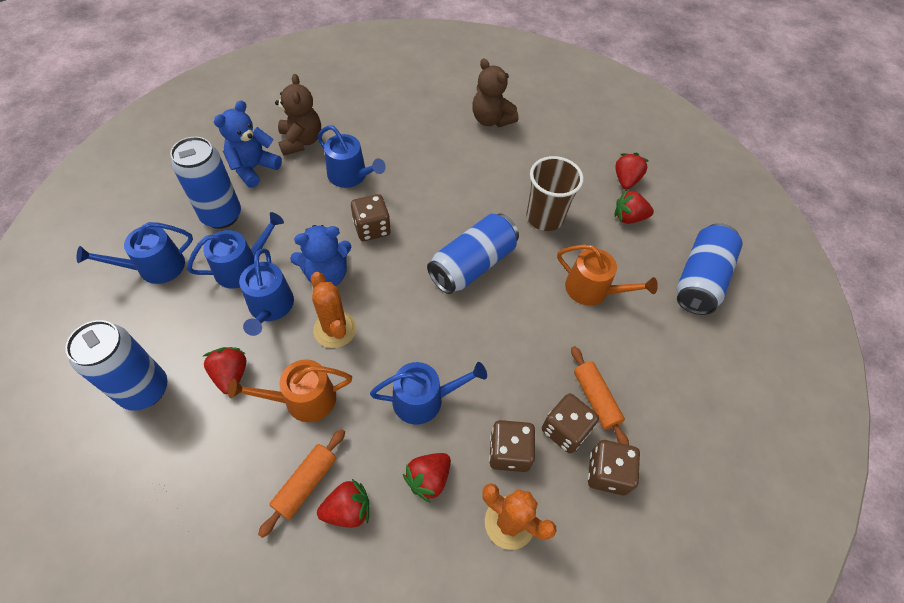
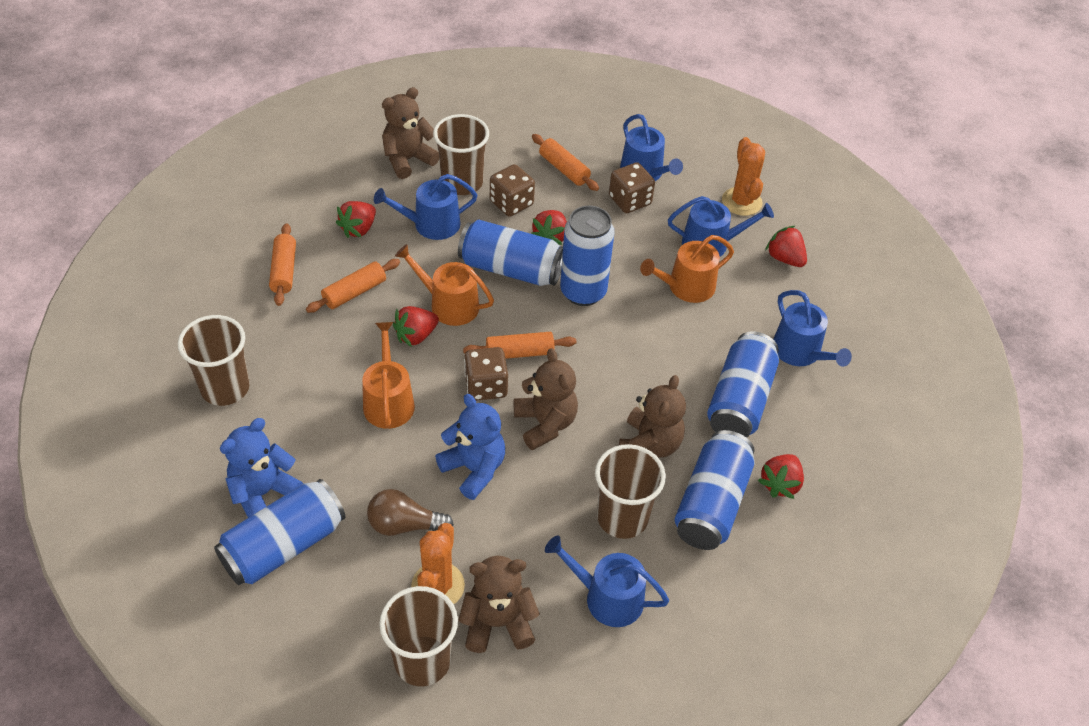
blue can: [65,320,168,411] [170,137,241,229] [427,213,519,294] [677,223,743,315] = 4 -> [214,479,345,585] [458,220,563,286] [560,206,615,306] [675,430,755,550] [707,332,779,438] = 5
brown cup: [526,156,584,231] = 1 -> [178,315,250,406] [379,586,458,686] [433,114,489,195] [595,444,666,539] = 4
brown dice: [351,194,391,241] [489,420,536,472] [542,393,599,453] [588,440,640,495] = 4 -> [464,347,508,401] [490,164,535,217] [609,162,655,213] = 3
brown light bulb: none = 0 -> [367,489,454,536] = 1
brown teddy bear: [275,74,321,156] [472,58,519,127] = 2 -> [382,87,439,179] [458,556,540,653] [514,348,578,450] [619,375,686,458] = 4
orange rolling pin: [258,429,345,538] [571,346,629,445] = 2 -> [269,223,296,306] [306,259,400,313] [463,332,577,359] [532,134,599,191] = 4
orange watering can: [228,359,352,422] [557,244,658,306] = 2 -> [362,322,415,429] [395,244,494,326] [640,235,734,303] = 3

